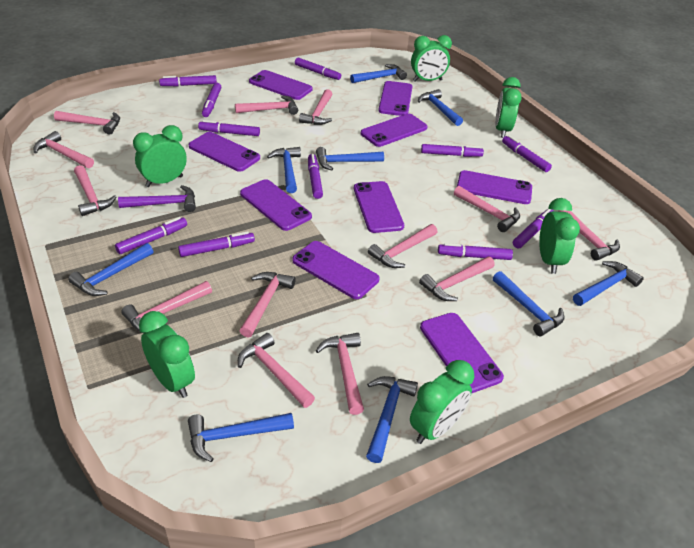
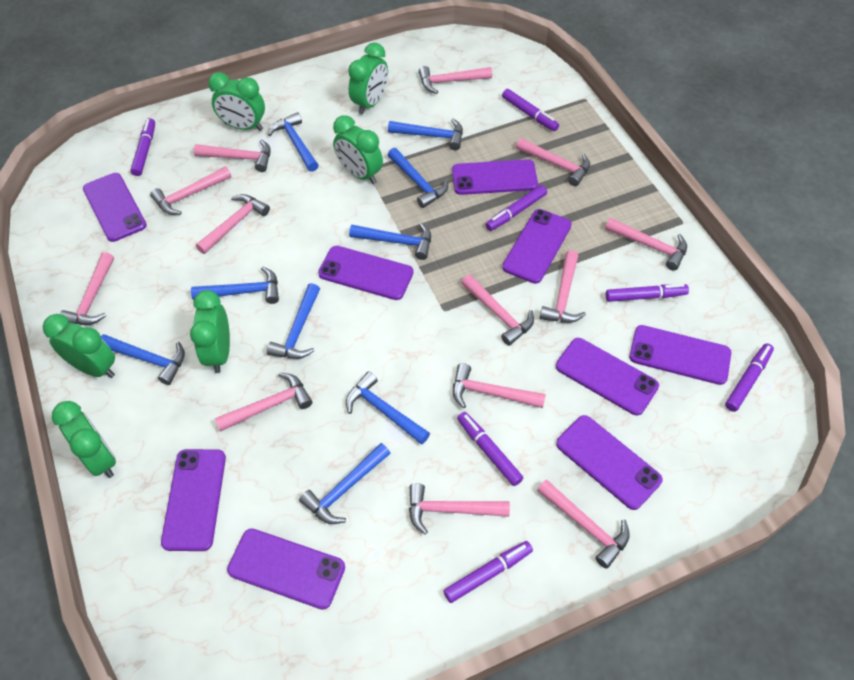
purple hammer: [118,185,196,212] = 1 -> none = 0
purple marker: [115,217,187,254] [159,75,217,86] [178,231,255,257] [198,120,260,136] [202,83,221,117] [295,57,341,80] [308,154,323,199] [421,144,484,157] [438,243,513,260] [502,135,552,172] [513,209,553,248] = 11 -> [131,118,155,176] [443,541,533,603] [457,412,523,486] [486,185,547,231] [502,89,559,131] [606,284,689,302] [725,343,774,412] = 7

